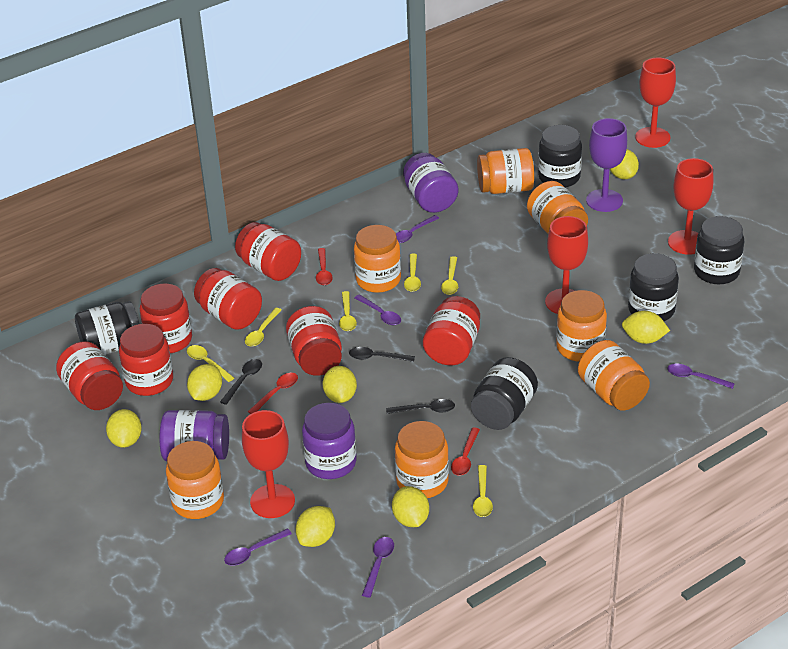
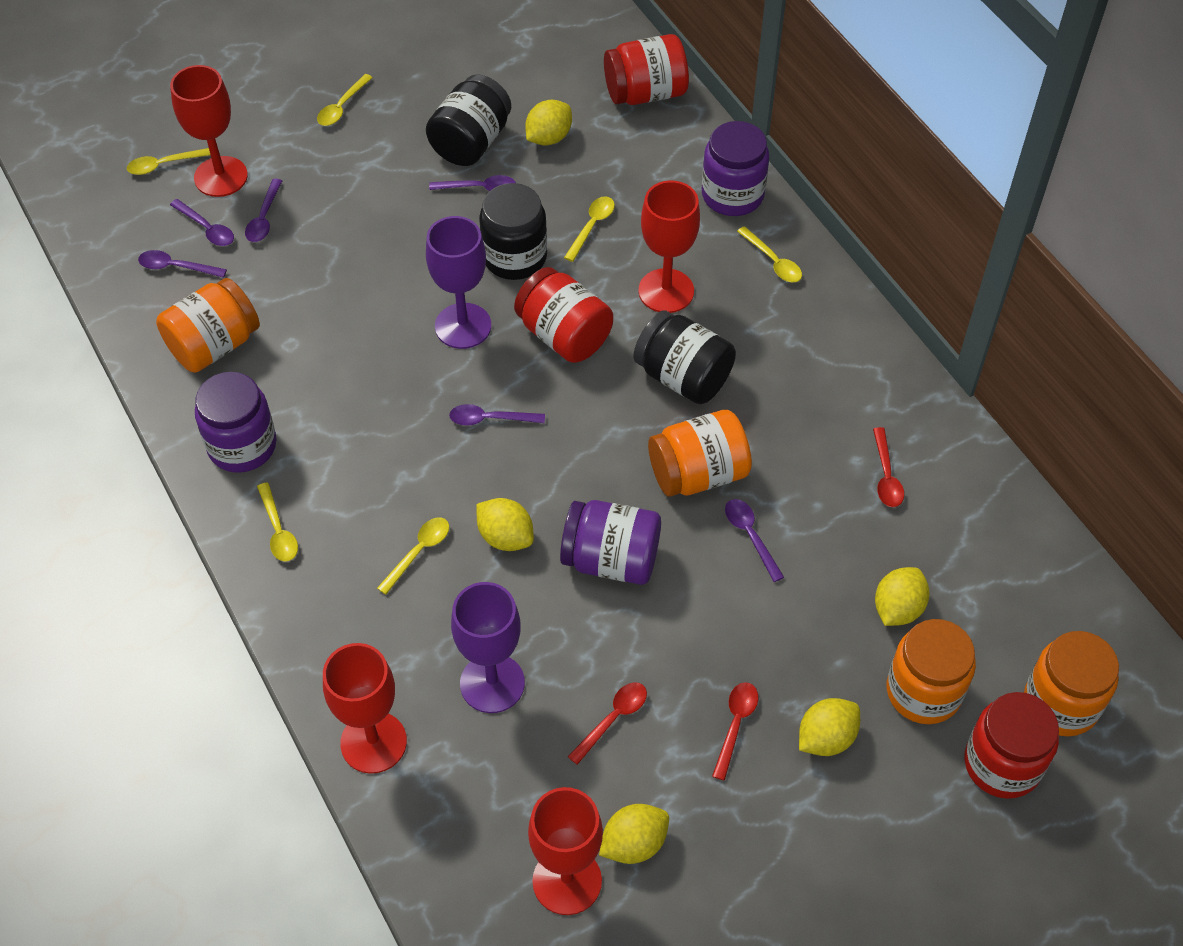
black jar: [75,301,139,355] [471,357,538,430] [538,125,582,188] [628,253,679,321] [694,216,744,284] = 5 -> [426,74,511,166] [479,183,547,280] [634,310,736,404] = 3
black spoon: [220,359,262,405] [349,347,415,362] [386,399,455,414] = 3 -> none = 0
orange jar: [166,441,224,519] [354,225,401,293] [395,421,449,498] [477,148,534,194] [527,181,588,233] [556,290,607,362] [578,340,650,411] = 7 -> [156,278,260,373] [648,410,752,497] [887,619,976,724] [1024,631,1119,736] = 4
purple goblet: [586,118,627,212] = 1 -> [426,216,491,349] [451,582,525,713] = 2
purple spoon: [224,528,292,566] [354,294,401,325] [362,537,394,598] [396,215,439,243] [667,364,735,389] = 5 -> [138,250,227,278] [170,199,234,246] [245,179,282,242] [429,175,516,191] [449,404,545,426] [725,499,784,582] = 6
red jar: [56,341,123,410] [119,324,173,396] [140,283,192,353] [194,268,262,330] [235,222,301,281] [286,306,342,376] [423,296,480,365] = 7 -> [514,267,613,363] [604,34,689,105] [964,692,1059,799] = 3
yellow lemon: [106,409,142,448] [187,364,222,401] [296,506,335,547] [323,366,357,403] [392,486,429,527] [610,149,639,179] [622,311,670,344] = 7 -> [476,498,534,551] [525,100,572,146] [599,804,669,864] [799,698,860,756] [875,567,929,626] = 5

